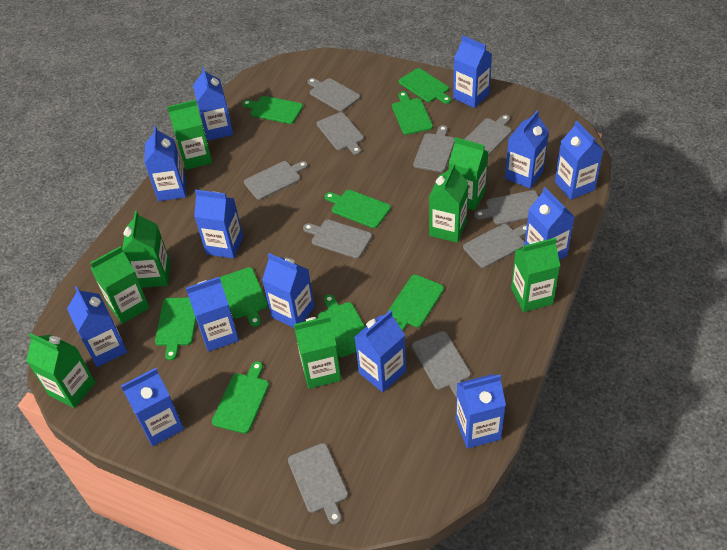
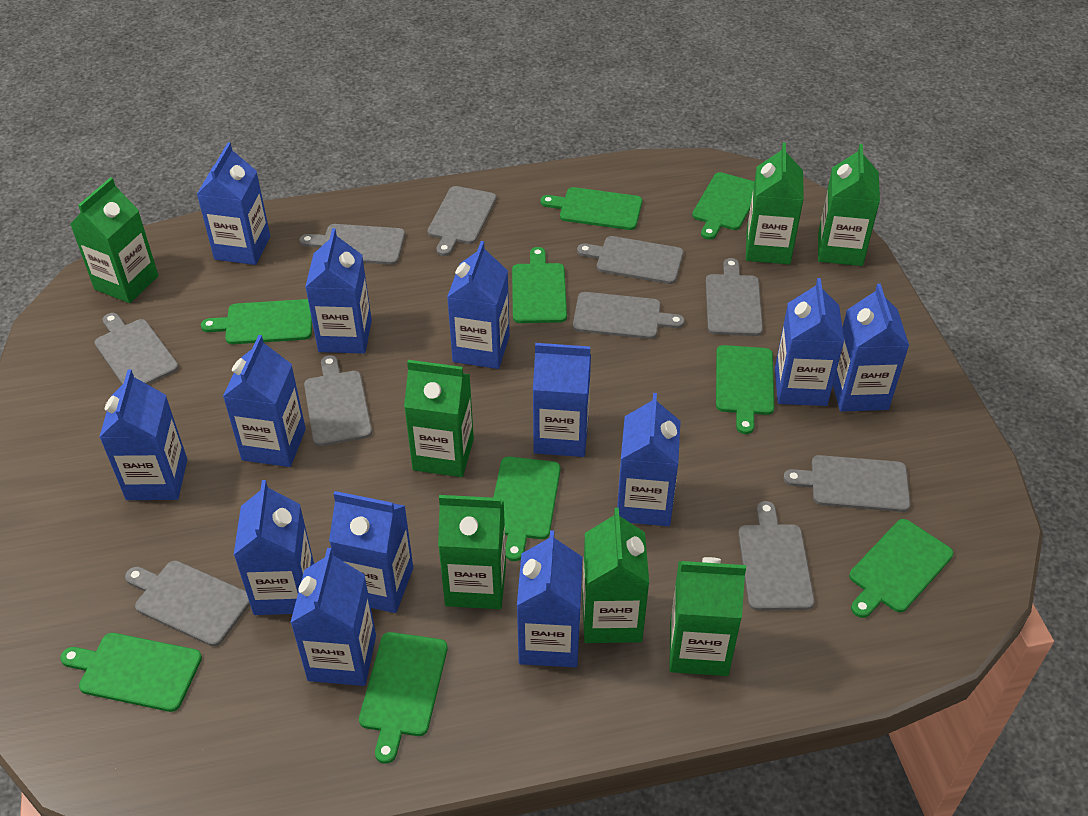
green carton: [26,333,96,408] [90,246,150,324] [122,211,171,288] [167,100,212,170] [294,316,341,389] [429,163,469,243] [449,137,488,211] [511,238,560,312] = 8 -> [70,177,159,303] [404,360,474,477] [438,495,506,609] [582,508,649,643] [669,557,746,676] [746,143,804,264] [818,144,880,266] = 7

